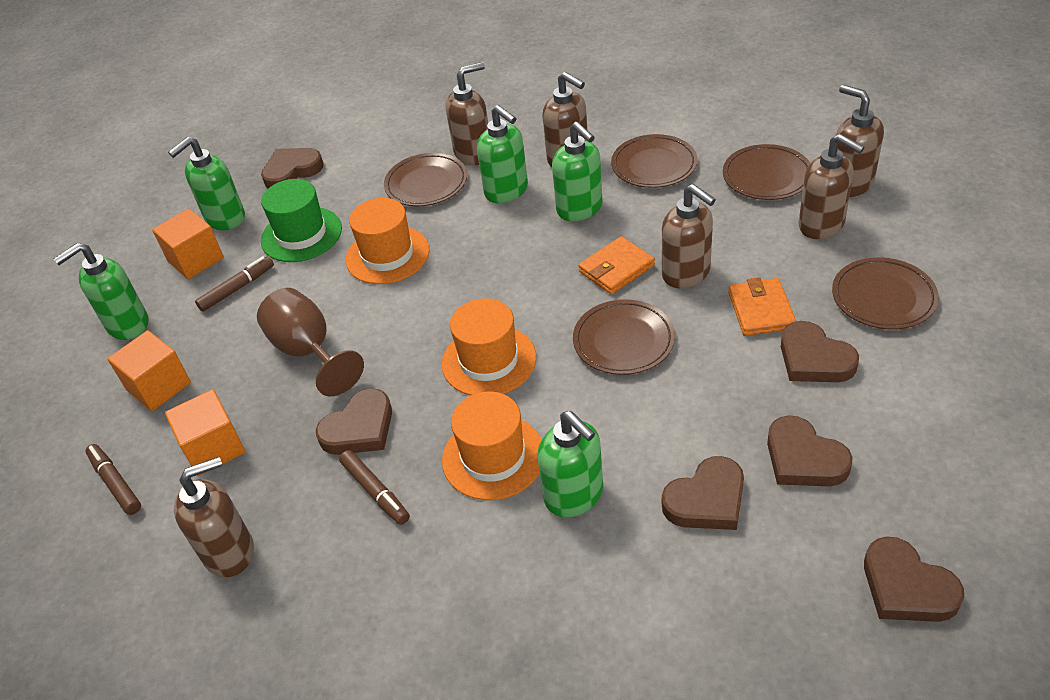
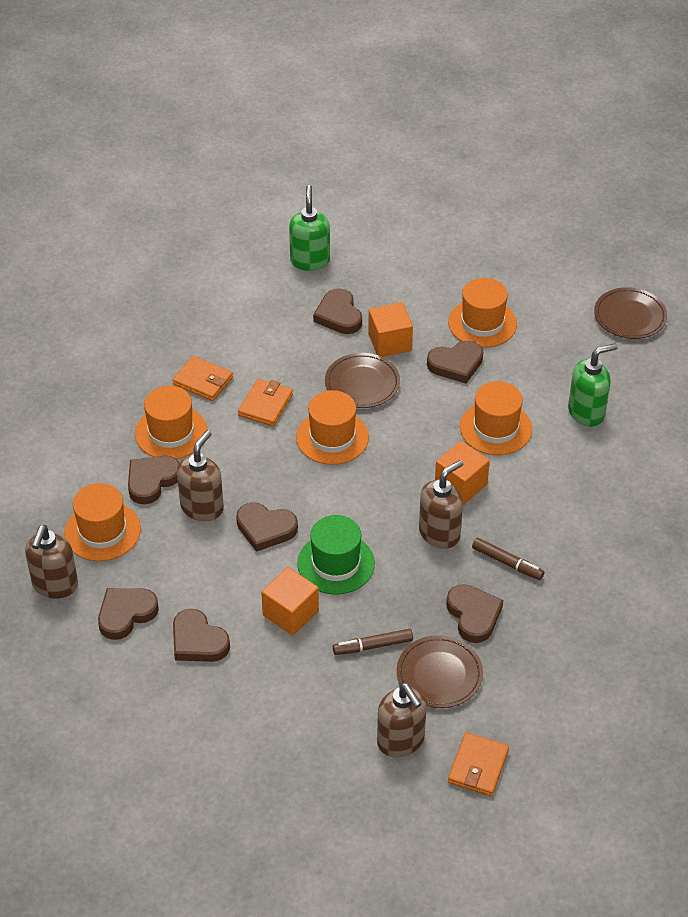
brown goblet: [257,288,364,396] = 1 -> none = 0
brown heart: [261,148,324,188] [316,388,392,455] [662,456,744,530] [767,415,852,486] [781,321,859,382] [864,536,964,622] = 6 -> [98,588,159,640] [128,456,179,504] [173,609,230,662] [236,502,298,552] [313,288,362,334] [427,341,483,383] [446,584,503,643] = 7
brown marker: [86,444,141,515] [195,256,274,312] [339,450,410,525] = 3 -> [333,629,413,655] [472,538,545,580] = 2
brown plate: [384,153,467,206] [573,299,675,375] [611,134,698,188] [723,144,811,200] [832,257,939,329] = 5 -> [325,353,400,408] [397,635,483,708] [594,287,667,339] = 3
brown soap dispenser: [174,457,254,577] [446,62,488,165] [543,72,587,167] [662,184,716,289] [798,134,865,239] [835,85,884,197] = 6 -> [25,525,78,599] [177,430,224,521] [377,683,427,758] [419,460,463,549] = 4
green soap dispenser: [53,243,148,340] [168,137,245,230] [477,105,528,203] [538,411,603,517] [552,122,603,221] = 5 -> [289,185,330,271] [568,343,618,427] = 2
orange hat: [346,198,430,284] [442,298,536,396] [442,391,542,500] = 3 -> [64,483,141,561] [135,386,207,459] [296,390,369,465] [448,278,517,348] [460,381,532,455] = 5
orange wallet: [578,236,655,294] [728,277,796,336] = 2 -> [172,356,233,401] [238,379,293,427] [448,732,509,796] = 3

